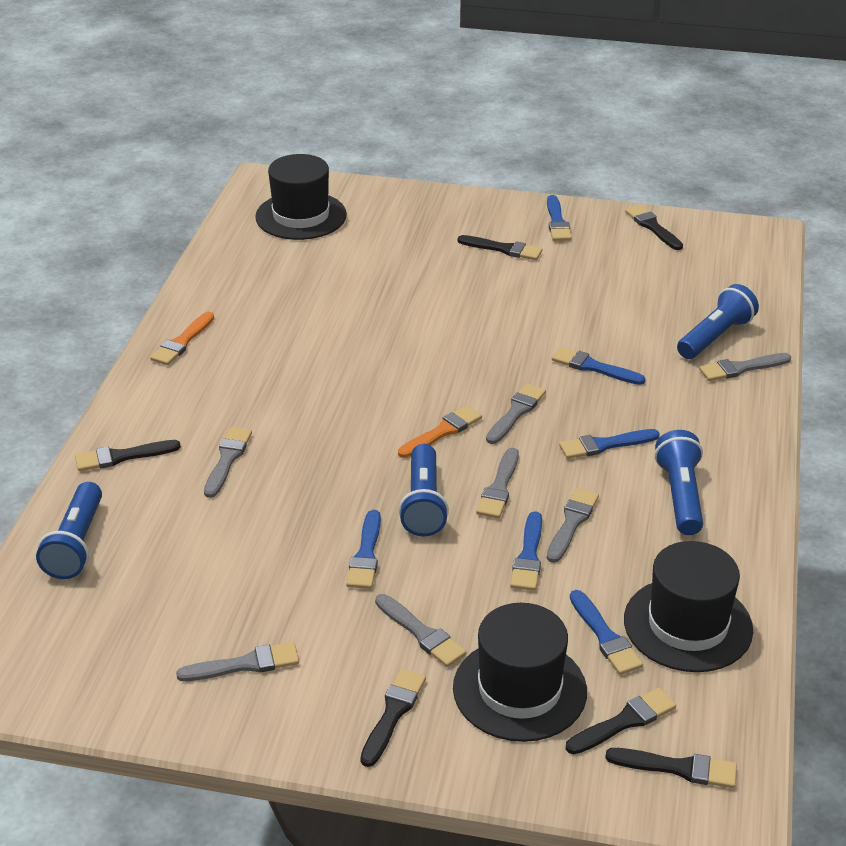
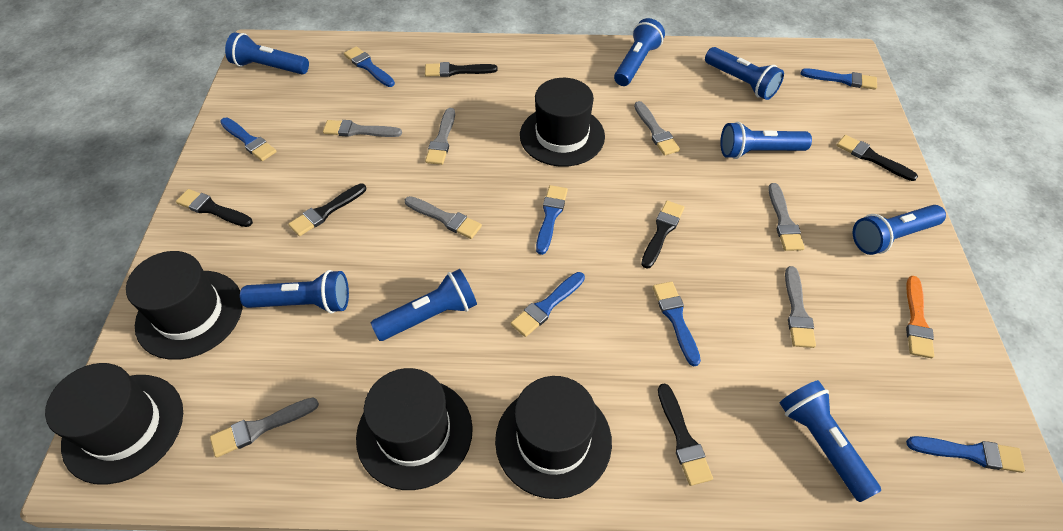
black hat: [255,154,347,240] [453,603,587,742] [624,541,753,672] = 3 -> [45,363,183,485] [126,251,243,360] [356,368,473,490] [495,376,612,499] [520,78,605,167] = 5
blue brush: [346,510,381,589] [510,511,542,591] [547,195,572,241] [552,347,645,385] [559,429,660,459] [570,590,643,675] = 6 -> [220,118,277,161] [344,46,395,87] [511,272,585,337] [536,185,568,255] [653,281,701,366] [801,68,877,90] [906,436,1025,473] = 7
blue flashlight: [36,482,102,579] [399,444,449,536] [655,430,703,535] [677,284,759,359] = 4 -> [225,32,309,74] [240,270,349,313] [371,269,477,341] [614,18,665,86] [705,47,784,100] [720,122,812,159] [780,380,881,502] [853,205,946,255] = 8
orange brush: [150,312,214,365] [398,405,482,458] = 2 -> [906,276,934,358] = 1

